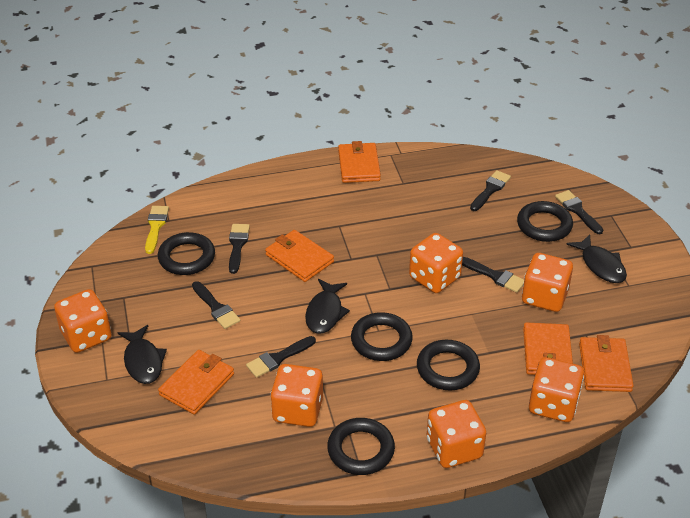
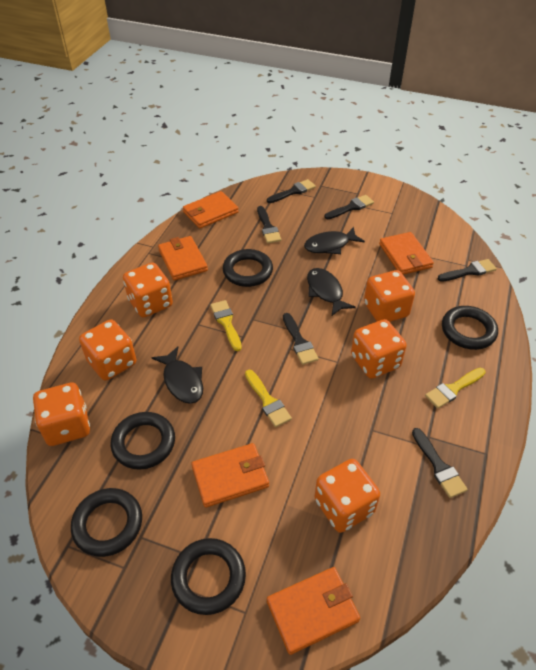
yellow brush: [145,206,169,254] = 1 -> [210,300,242,351] [245,370,292,427] [425,368,486,409] = 3

